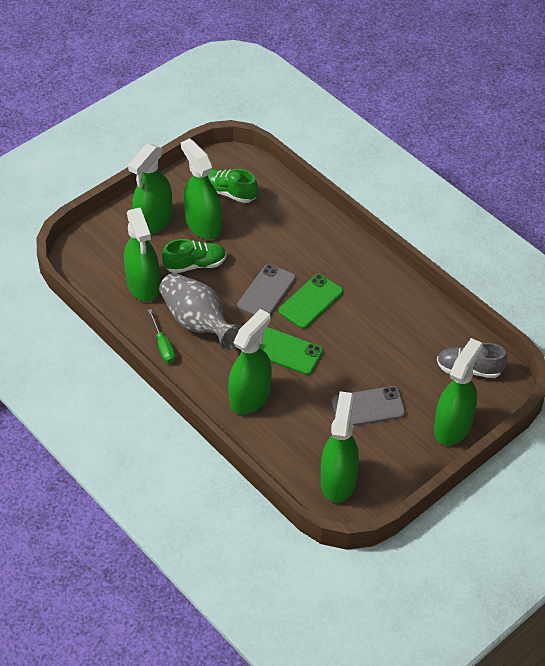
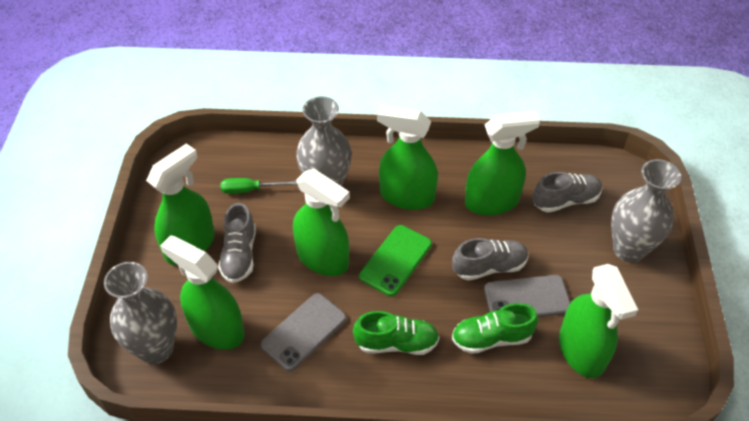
green phone: [259,327,323,375] [279,274,343,329] = 2 -> [359,225,432,296] = 1
grey shoe: [437,343,508,378] = 1 -> [218,203,256,283] [452,238,529,281] [532,172,602,213] = 3
grey vase: [159,273,242,351] = 1 -> [104,262,177,364] [296,96,352,186] [611,159,681,263] = 3

